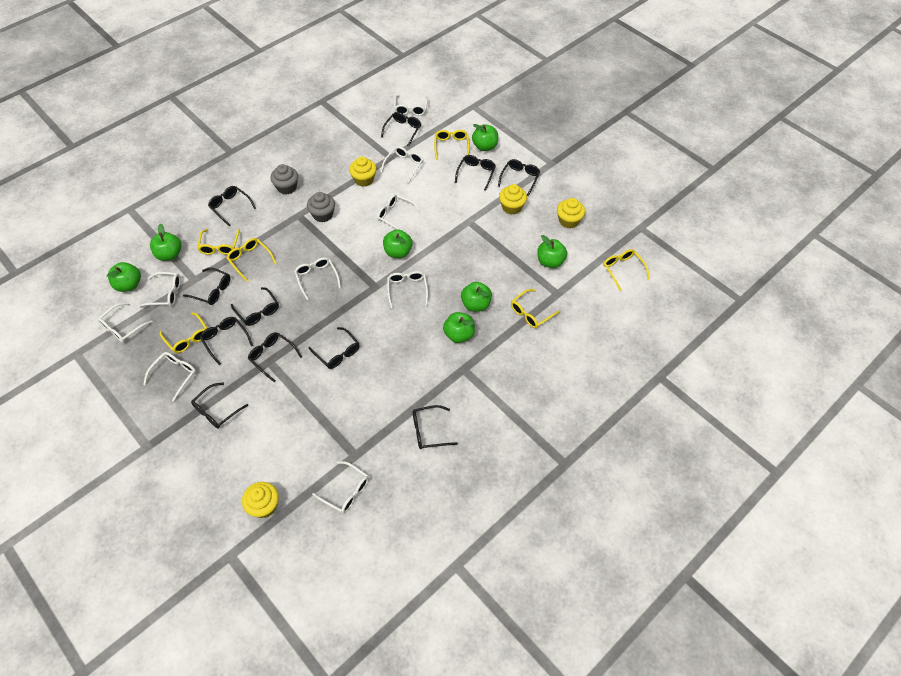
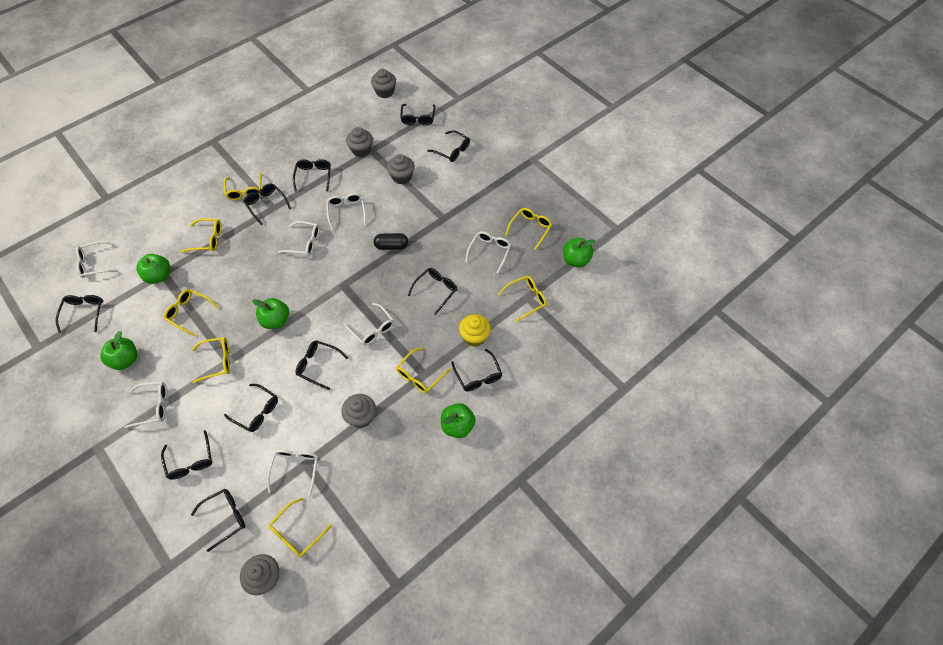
black capsule: none = 0 -> [374,233,408,250] = 1
green apple: [107,262,141,292] [150,224,182,261] [383,229,413,258] [443,312,475,343] [461,282,492,312] [472,124,498,151] [537,235,567,268] = 7 -> [100,331,137,370] [137,254,170,284] [252,298,289,329] [441,403,476,438] [563,238,595,267] = 5
grey cupcake: [271,164,298,195] [307,192,335,222] = 2 -> [240,554,279,595] [342,394,376,428] [346,127,373,157] [371,69,396,98] [387,154,415,184] = 5
white glasses: [98,303,153,342] [139,272,181,307] [143,352,196,401] [294,257,341,300] [312,461,369,513] [377,194,422,230] [381,146,423,183] [387,271,428,309] [394,95,428,116] = 9 -> [76,241,119,278] [124,382,167,428] [267,449,318,497] [278,221,320,256] [326,193,366,230] [344,303,394,345] [465,231,511,273] = 7
yellow cupcake: [242,482,279,518] [349,157,377,187] [499,184,527,215] [557,198,585,228] = 4 -> [459,314,491,347] = 1
yellow glasses: [160,313,207,353] [197,229,240,255] [227,238,276,282] [434,130,470,160] [511,289,560,328] [603,249,650,291] = 6 -> [164,289,219,336] [182,218,222,253] [192,337,230,383] [224,173,261,200] [269,498,332,558] [396,347,451,393] [498,276,547,322] [505,208,552,250] = 8

